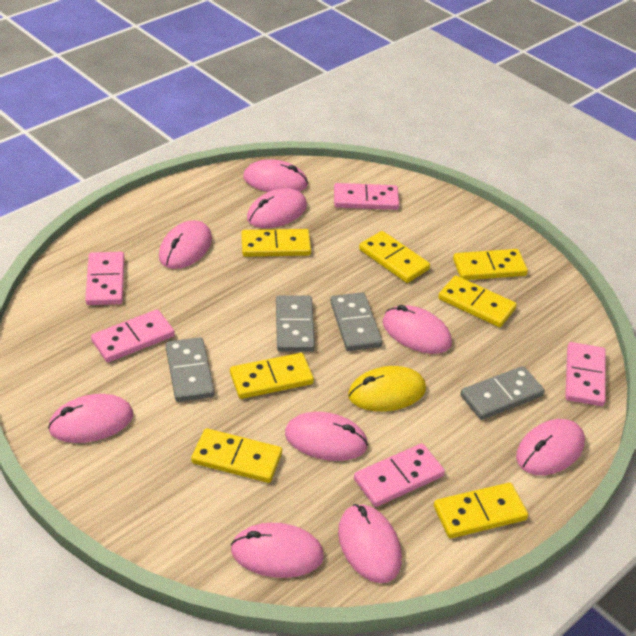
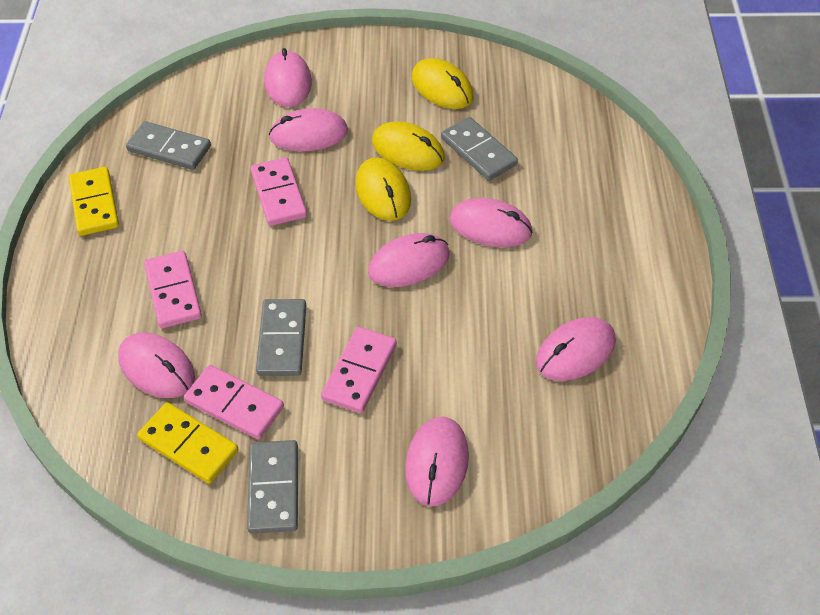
pink domino: [85,252,124,305] [91,309,175,362] [334,183,399,210] [354,443,445,507] [565,342,606,406] = 5 -> [144,251,202,328] [184,365,284,439] [251,157,307,226] [321,327,397,413] = 4
pink mouse: [48,394,133,443] [159,220,212,269] [231,523,324,578] [243,159,308,192] [247,188,307,228] [285,412,368,461] [338,504,402,583] [383,305,452,354] [516,419,585,475] = 9 -> [118,333,195,398] [264,48,312,107] [269,108,348,152] [368,233,450,287] [405,417,469,506] [449,198,533,247] [536,317,616,381] = 7
yellow domino: [191,428,282,483] [230,353,314,399] [241,229,311,257] [359,231,430,283] [434,483,528,538] [438,276,517,327] [453,249,528,280] = 7 -> [69,167,119,236] [137,402,239,484] = 2
yellow mouse: [348,366,426,411] = 1 -> [355,157,411,221] [372,121,445,171] [412,58,474,109] = 3

